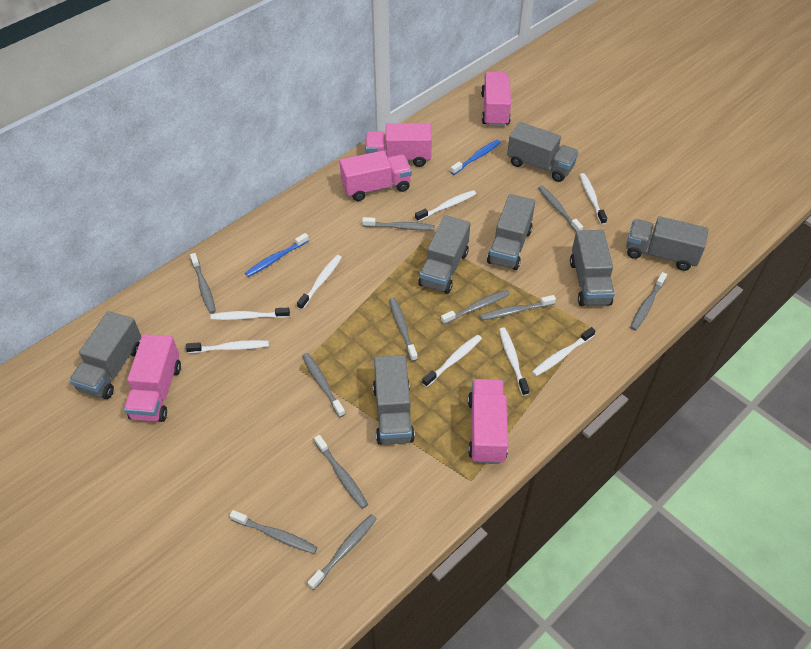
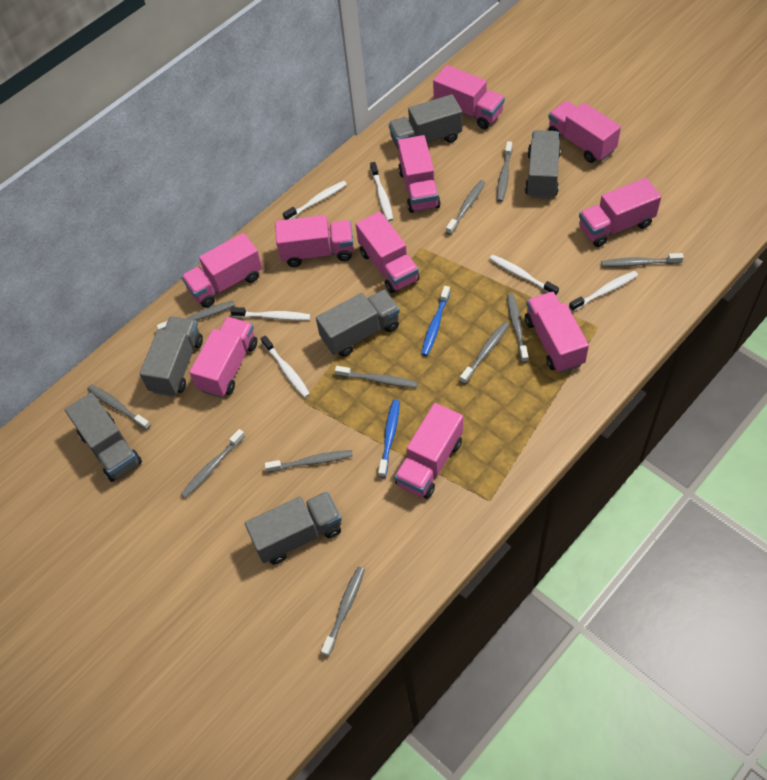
grey truck: [69,311,141,399] [373,355,415,445] [418,215,470,294] [487,194,535,270] [507,122,579,182] [570,230,615,306] [626,216,709,271] = 7 -> [64,392,142,482] [139,317,203,397] [245,491,342,565] [316,290,400,357] [389,94,462,149] [525,130,561,199] = 6
pink truck: [124,334,181,422] [340,151,412,201] [365,123,432,167] [468,379,508,464] [481,72,511,126] = 5 -> [181,233,262,308] [189,317,257,398] [275,215,354,267] [356,212,420,293] [395,403,463,499] [398,135,441,213] [433,65,505,129] [525,292,589,373] [548,101,621,163] [579,178,661,247] = 10
white toothbrush: [186,340,269,353] [210,308,290,320] [297,255,342,310] [415,190,476,222] [422,334,482,387] [499,328,529,396] [532,327,596,376] [580,173,607,225] = 8 -> [230,307,311,321] [261,335,310,398] [283,181,347,220] [370,162,393,221] [489,255,559,295] [569,271,638,312] = 6

